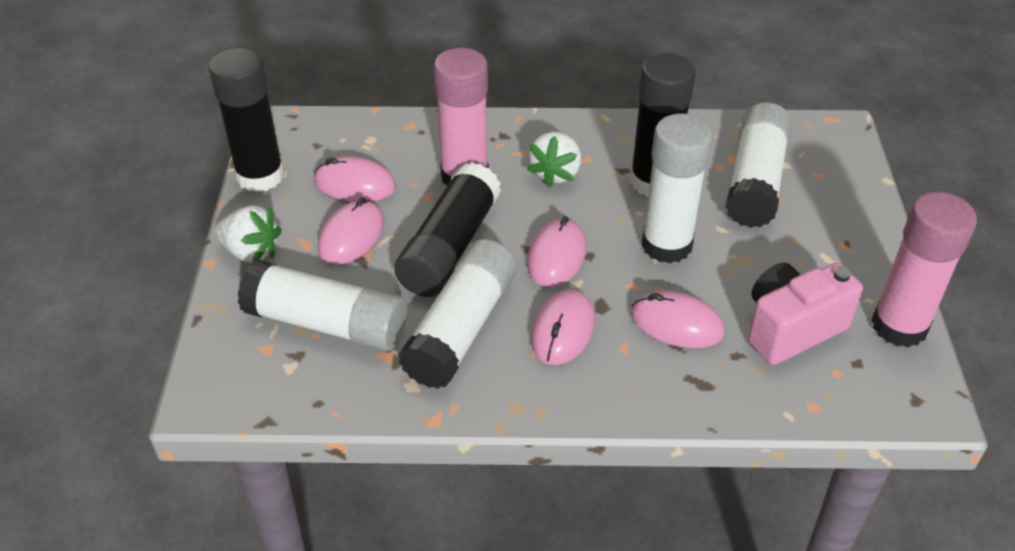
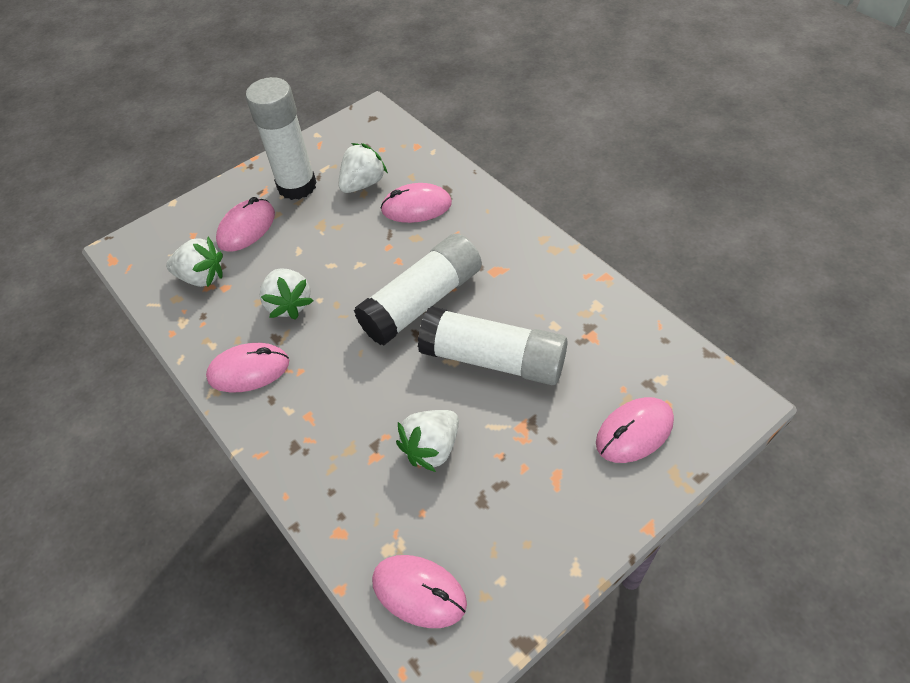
black glue stick: [209,48,284,192] [394,162,501,297] [630,53,696,197] = 3 -> none = 0
pink camera: [748,263,863,365] = 1 -> none = 0
pink glue stick: [434,48,489,186] [872,192,977,348] = 2 -> none = 0
white glue stick: [238,260,407,351] [398,239,517,389] [641,114,713,264] [725,102,792,228] = 4 -> [246,77,317,200] [354,233,482,345] [418,306,567,385] = 3
white strawberry: [215,205,282,263] [527,132,581,187] = 2 -> [166,237,223,287] [260,268,314,320] [338,143,388,193] [396,410,459,472] = 4

